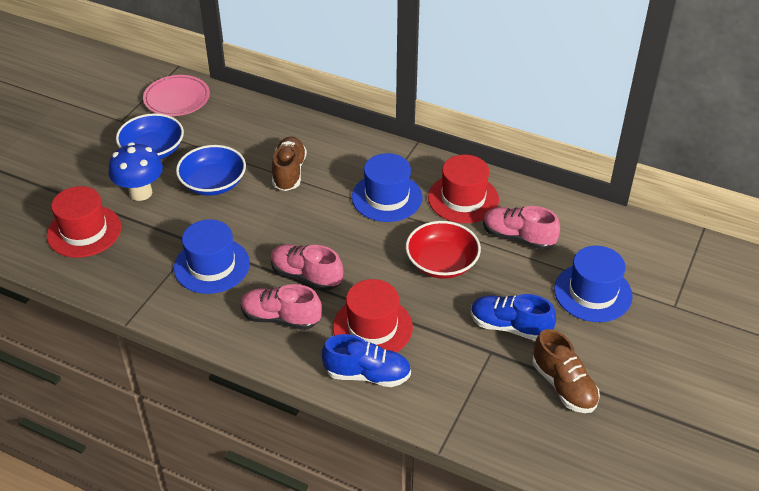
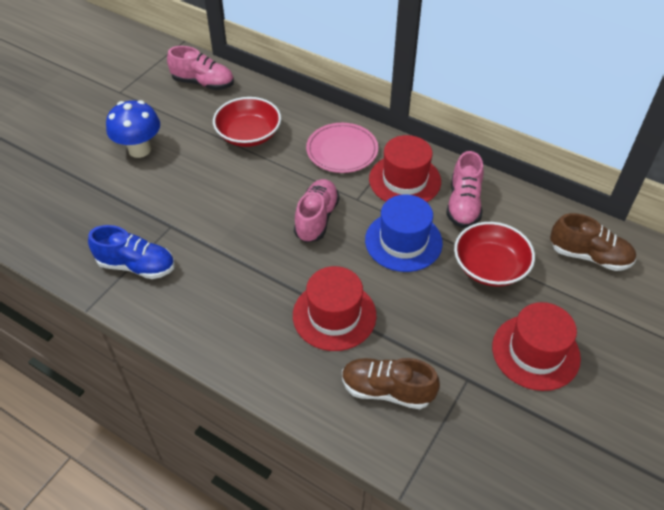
blue bowl: [116,113,184,159] [176,145,246,196] = 2 -> none = 0
blue hat: [174,219,250,294] [352,153,422,222] [554,246,633,322] = 3 -> [365,194,443,272] = 1
blue shoe: [322,334,411,387] [471,294,556,341] = 2 -> [88,225,175,279] = 1
red bowl: [406,221,481,279] = 1 -> [213,97,281,147] [454,222,535,287] = 2

